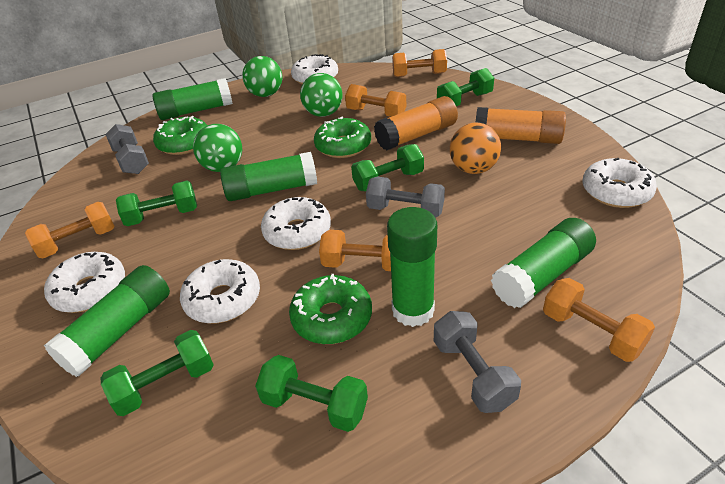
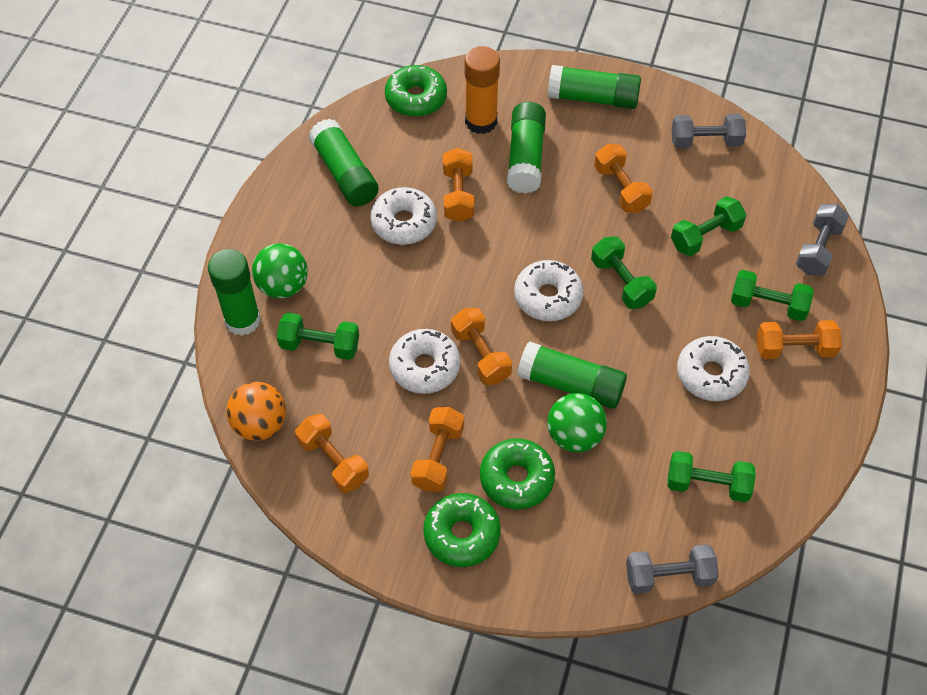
green ball: [193,124,242,172] [242,56,282,97] [300,73,342,117] = 3 -> [252,243,308,299] [547,393,607,452] = 2
orange dumbbell: [25,202,115,258] [319,230,391,271] [345,84,406,117] [392,49,447,77] [543,278,655,362] = 5 -> [295,414,369,493] [411,407,464,492] [443,148,474,222] [451,308,512,385] [594,144,653,213] [757,320,841,359] = 6
orange glue stick: [374,96,458,150] [475,107,566,144] = 2 -> [464,46,500,134] = 1
white donut: [44,252,125,313] [180,259,260,324] [261,197,331,250] [291,54,338,84] [583,158,657,208] = 5 -> [370,187,437,245] [389,329,460,394] [514,260,583,321] [677,336,750,401] = 4

